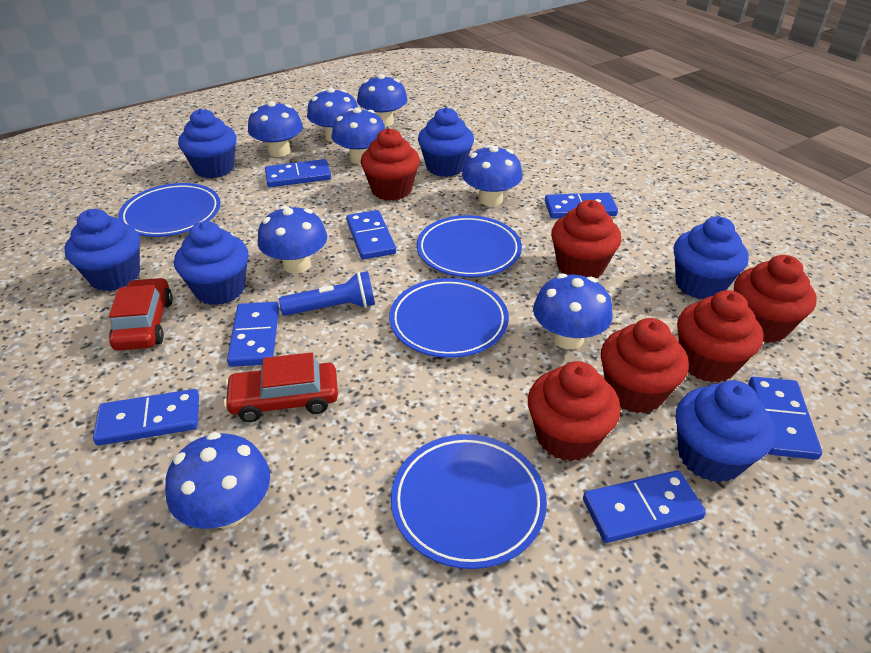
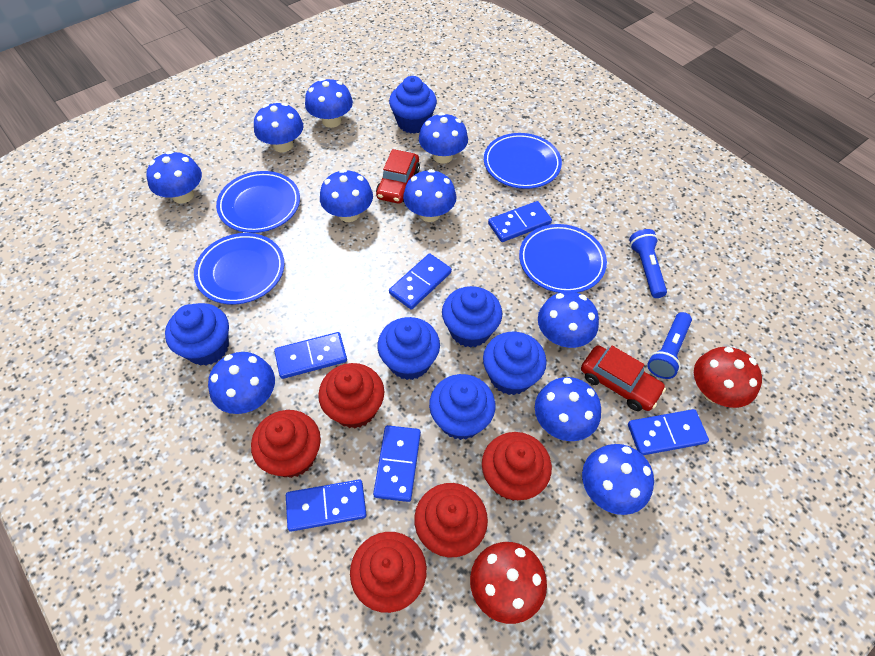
blue domino: [93,389,199,446] [227,302,279,367] [265,159,331,187] [346,210,396,260] [545,192,618,218] [583,470,706,543] [748,377,822,460] = 7 -> [274,332,347,379] [286,480,366,532] [373,425,421,502] [389,253,452,309] [488,201,552,242] [628,409,709,455] = 6
blue flashlight: [279,271,375,316] = 1 -> [629,229,667,298] [647,312,692,379] = 2
blue mushroom: [165,432,270,529] [248,101,303,157] [258,206,327,274] [307,87,358,142] [331,107,385,164] [357,74,408,127] [462,145,523,206] [533,273,612,349] = 8 -> [146,151,202,203] [208,352,275,414] [254,103,303,152] [305,78,353,128] [320,169,373,222] [403,169,456,222] [419,113,468,164] [535,377,601,441] [538,292,599,348] [582,444,654,515] = 10
red cupcake: [361,128,420,201] [528,361,621,462] [551,200,621,278] [601,318,689,413] [677,290,763,383] [734,255,817,343] = 6 -> [251,410,321,478] [318,363,384,428] [350,532,427,613] [414,483,488,557] [482,432,552,501] = 5
red mushroom: none = 0 -> [470,542,547,624] [694,347,762,408] = 2

